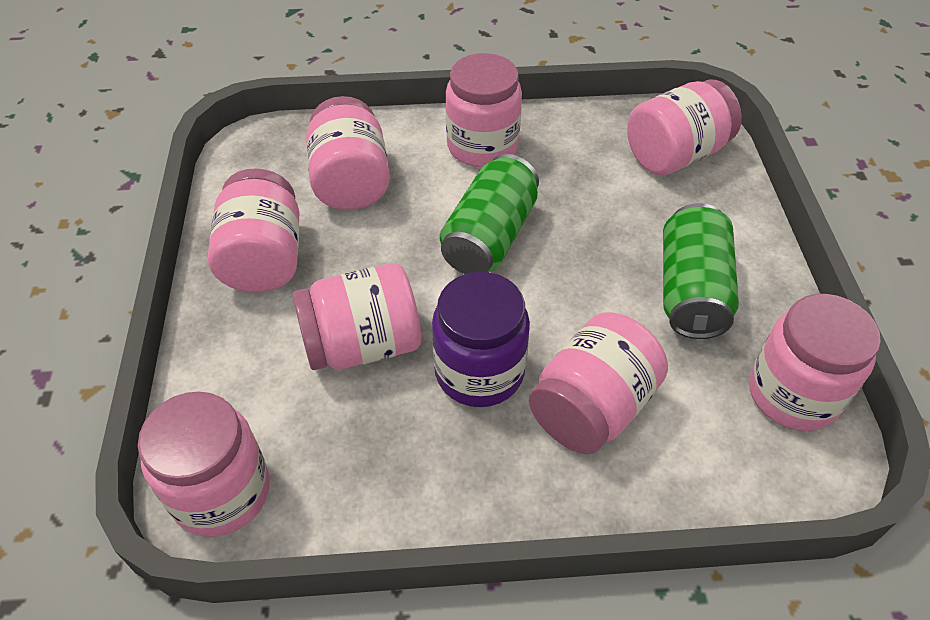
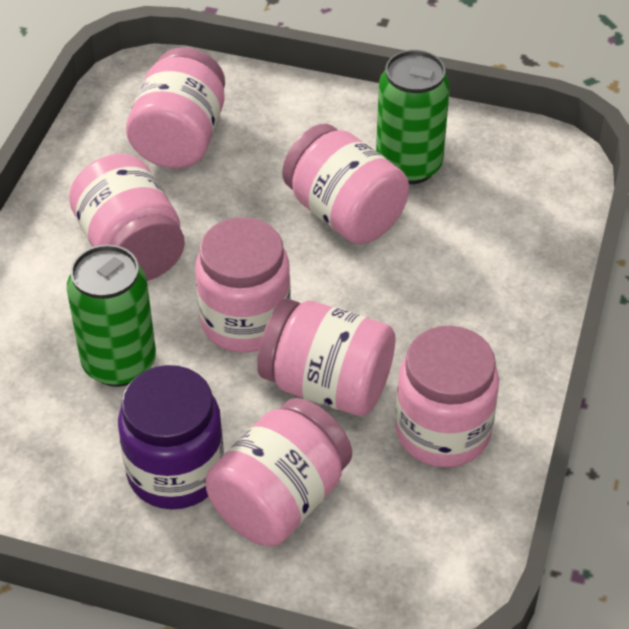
pink jar: [138,391,270,537] [208,168,299,293] [293,263,421,370] [306,96,390,210] [445,53,522,167] [529,312,668,455] [627,80,742,175] [749,294,881,431] = 8 -> [69,154,185,281] [126,47,225,169] [195,217,291,353] [205,398,352,547] [257,299,396,416] [282,124,409,244] [395,326,499,468] = 7

